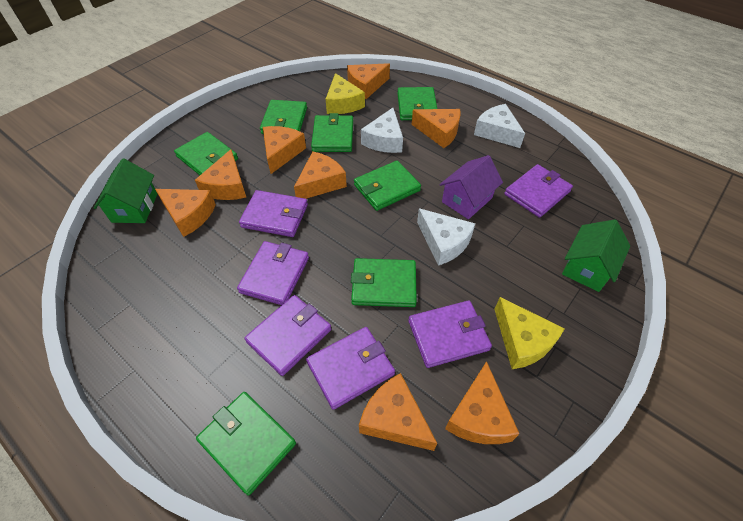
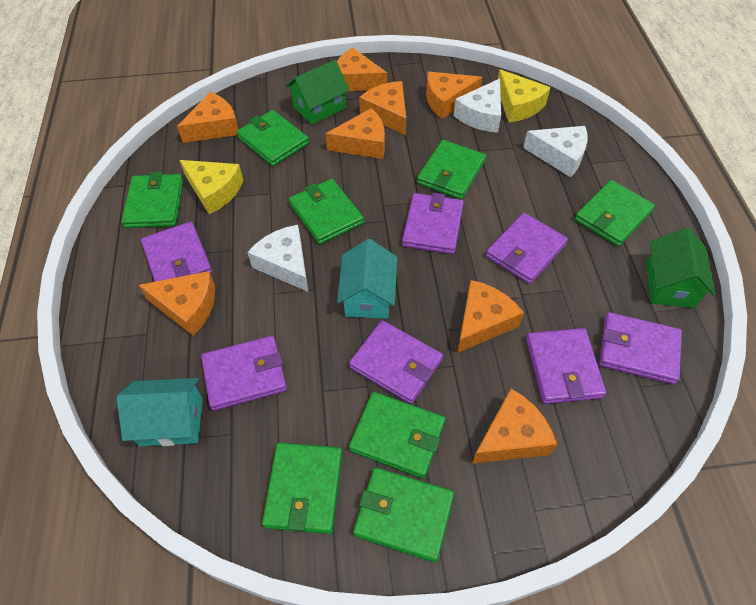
green wallet: [174,132,238,175] [196,392,296,495] [260,100,307,134] [311,113,353,152] [351,258,417,307] [354,161,421,211] [398,87,437,120] = 7 -> [121,172,184,228] [237,110,309,166] [262,443,342,534] [289,179,364,244] [349,392,445,479] [353,468,454,562] [417,140,486,199] [575,180,655,246] = 8
purple house: [439,155,503,219] = 1 -> none = 0
purple wallet: [237,241,309,305] [239,190,308,237] [245,295,331,376] [306,327,395,410] [408,300,492,368] [504,164,573,218] = 6 -> [141,222,212,282] [201,336,287,411] [349,320,443,404] [402,193,464,254] [486,213,568,284] [526,328,606,404] [599,312,682,384] = 7
turquoise house: none = 0 -> [117,378,203,446] [337,239,397,319] = 2

